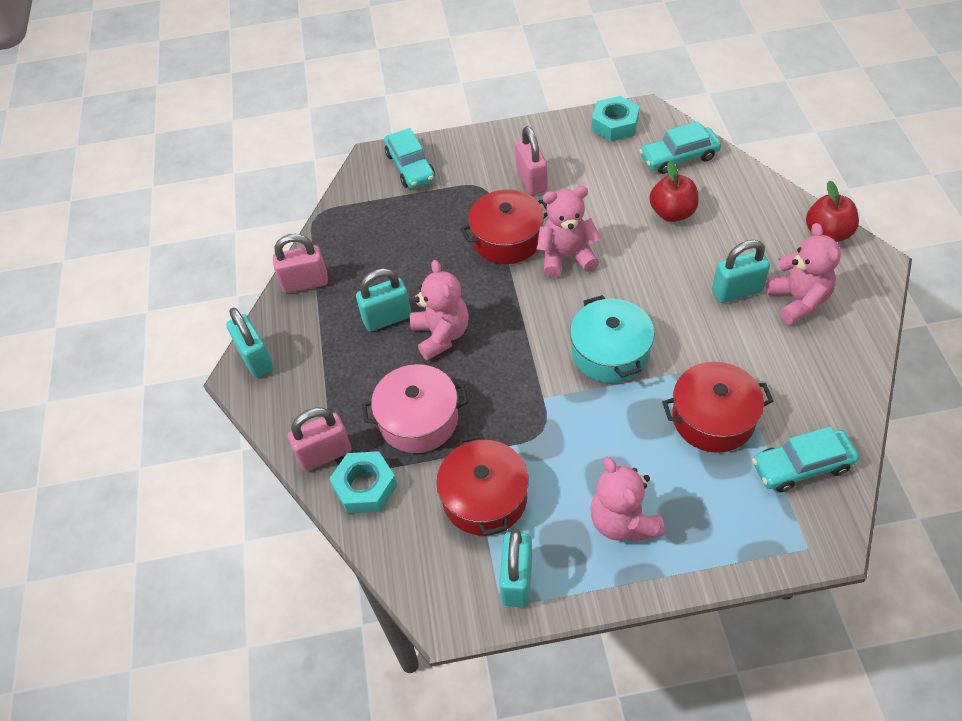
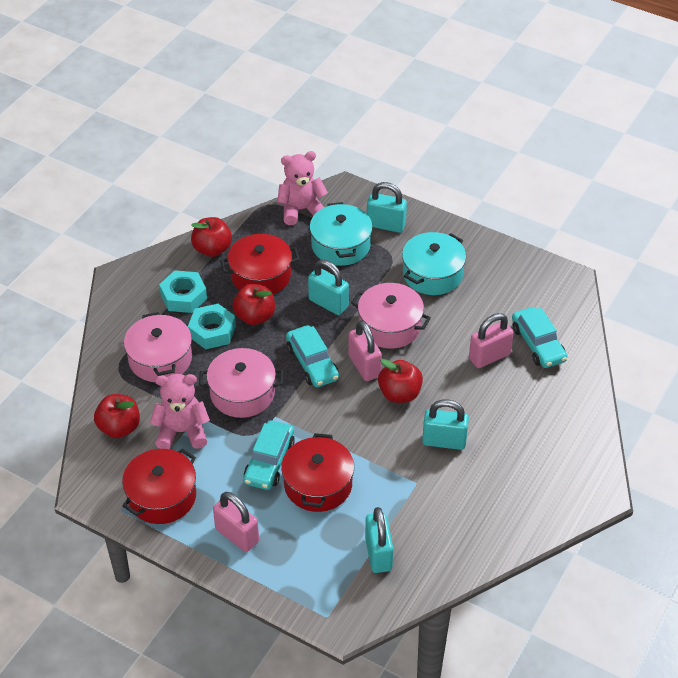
pink pot: [362,364,468,453] = 1 -> [124,312,192,382] [199,348,283,418] [351,283,431,349] = 3
pink teddy bear: [409,260,469,360] [537,186,601,278] [590,457,665,542] [765,223,841,325] = 4 -> [150,374,210,449] [277,151,328,225] = 2
red apple: [649,161,698,222] [806,181,859,242] = 2 -> [94,394,140,438] [191,217,232,257] [232,284,275,325] [378,359,423,403] = 4
turquoise pot: [570,295,655,383] = 1 -> [310,202,373,266] [402,232,466,295] = 2

